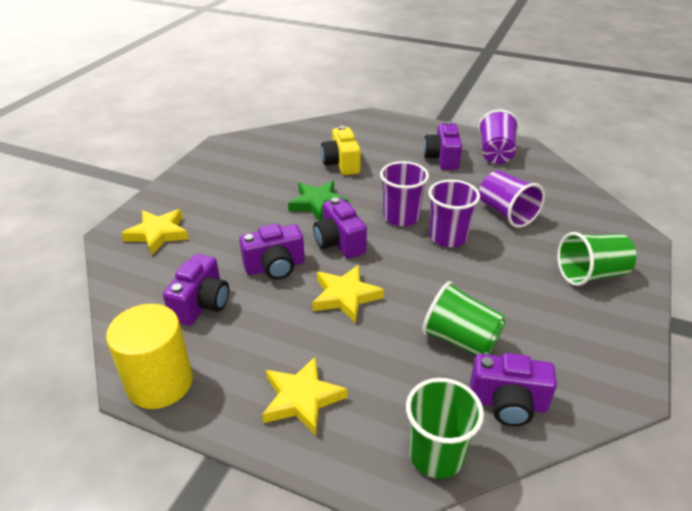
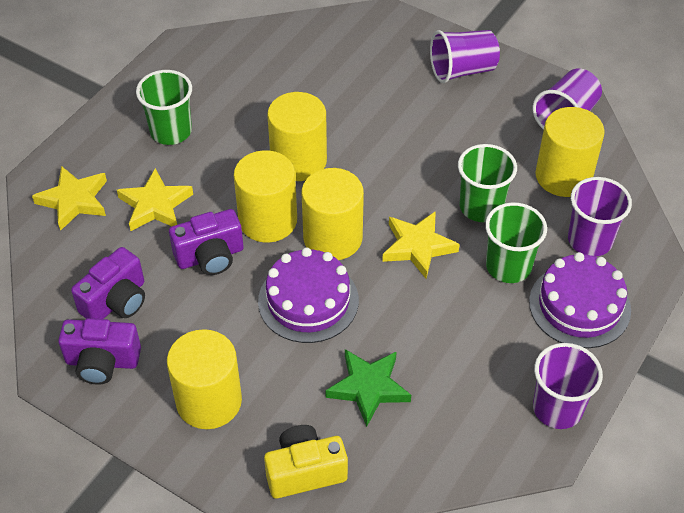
purple cake: none = 0 -> [258,247,359,343] [529,252,631,348] = 2
purple camera: [163,254,229,326] [239,223,305,280] [313,198,367,258] [423,121,462,170] [470,353,557,426] = 5 -> [58,318,141,385] [71,247,145,319] [169,209,244,275] = 3
yellow cylinder: [106,304,193,409] = 1 -> [167,329,242,429] [234,150,297,243] [267,92,327,181] [302,168,364,260] [535,107,605,197] = 5

